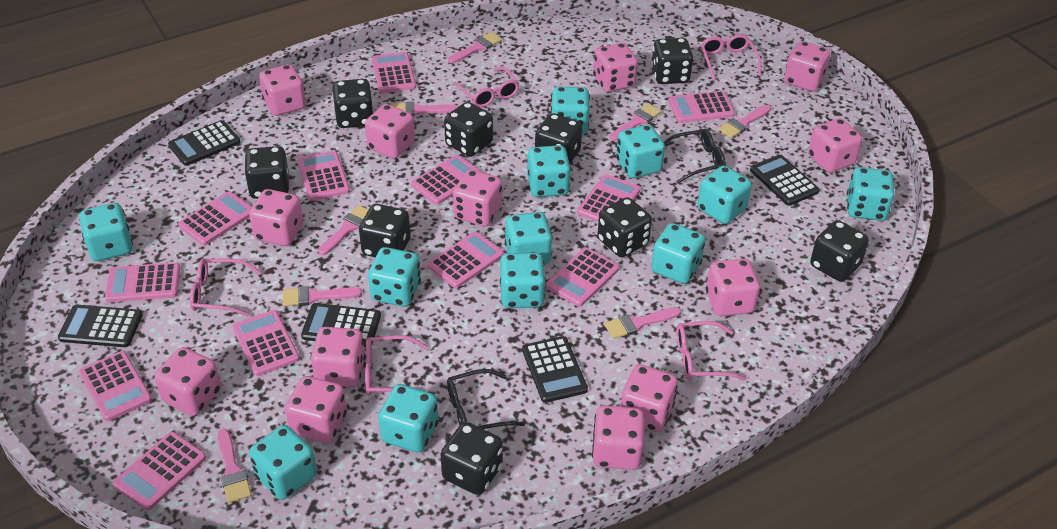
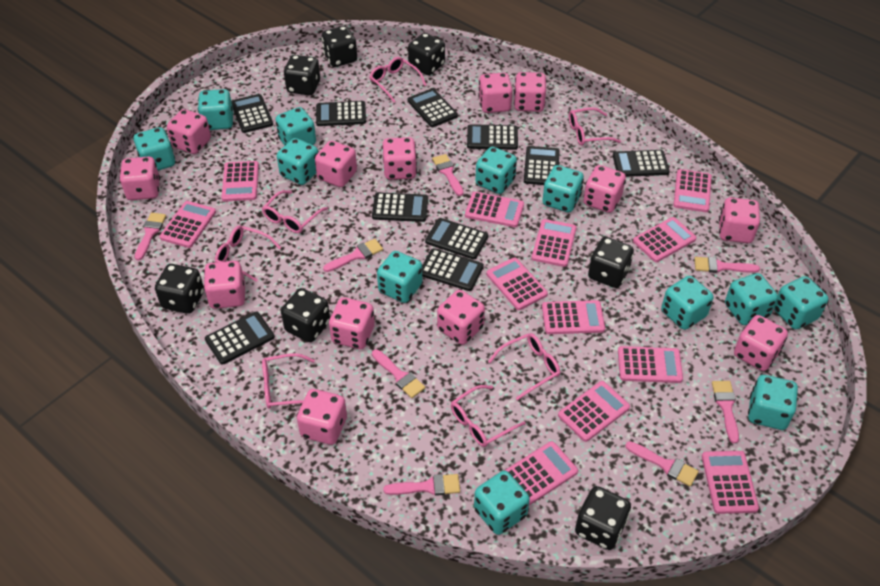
black calculator: [58,305,143,347] [168,120,241,166] [301,303,381,347] [522,336,588,403] [750,155,820,206] = 5 -> [205,312,275,365] [231,94,273,133] [316,101,366,126] [372,192,428,222] [408,88,458,127] [422,248,484,291] [425,218,488,260] [467,124,518,150] [524,146,560,185] [613,150,670,177] = 10
black dice: [244,146,289,199] [333,79,373,128] [359,204,410,257] [440,422,503,495] [444,102,493,157] [535,113,582,164] [597,197,652,257] [651,38,693,84] [810,220,869,282] = 9 -> [155,264,204,314] [281,288,330,342] [284,55,320,95] [322,26,357,67] [408,33,445,75] [575,486,631,550] [588,237,634,288] = 7
black glasses: [447,369,525,429] [664,129,726,184] = 2 -> none = 0
pink glasses: [190,259,261,317] [365,335,428,395] [452,67,520,108] [676,321,747,380] [701,34,761,81] = 5 -> [215,226,281,282] [262,190,328,233] [262,353,315,409] [369,57,427,103] [451,385,526,447] [488,333,560,400] [569,107,621,146] = 7

